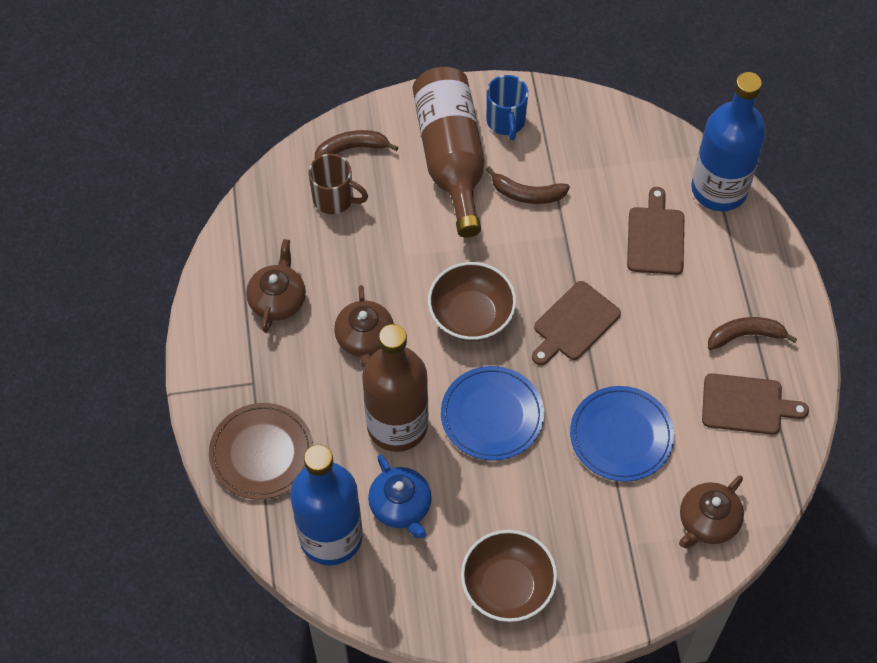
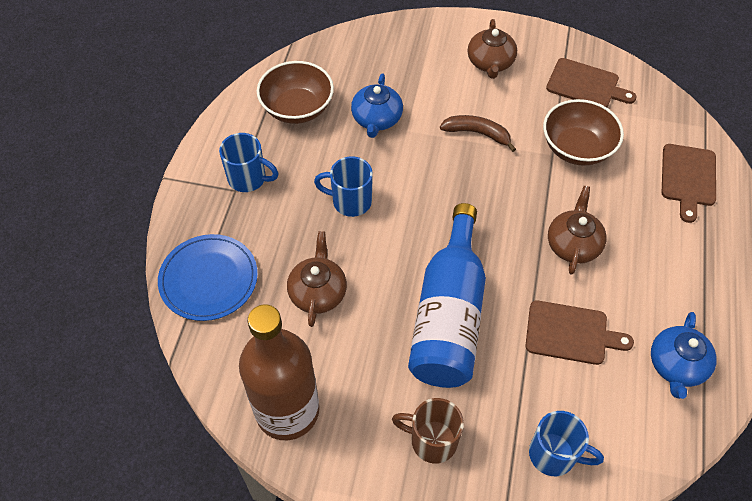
blue bottle: [290,444,363,566] [691,72,766,211] = 2 -> [408,203,486,388] = 1
blue mug: [486,75,529,140] = 1 -> [219,133,279,192] [314,156,373,217] [529,411,604,476] = 3
blue plate: [441,366,544,460] [570,386,674,482] = 2 -> [158,234,258,321] = 1
blue teapot: [368,454,432,538] = 1 -> [351,74,403,138] [651,312,716,399] = 2
brown banana: [314,130,398,160] [486,167,570,204] [708,317,797,350] = 3 -> [440,115,516,152] = 1
brown bottle: [362,324,428,452] [413,67,485,238] = 2 -> [239,304,319,440] = 1
brown plate: [209,403,313,500] = 1 -> none = 0

